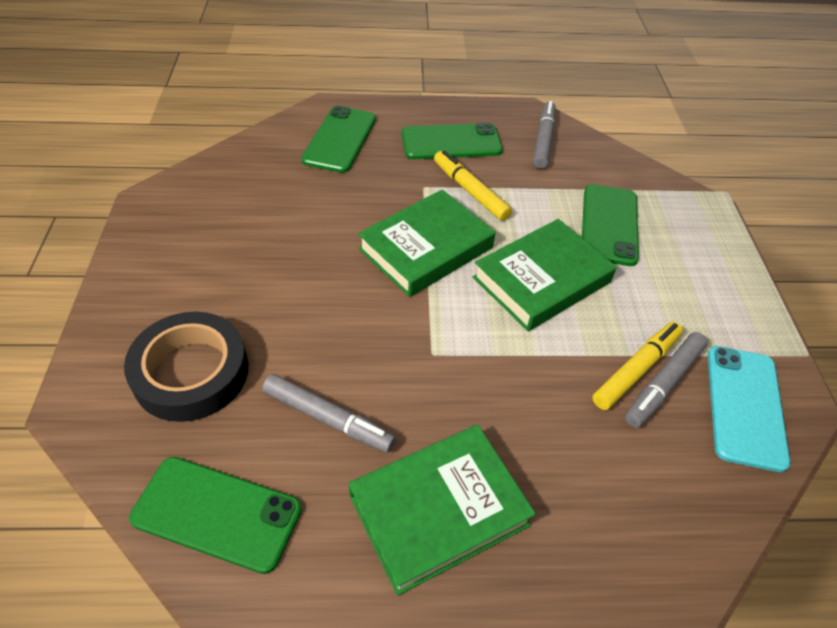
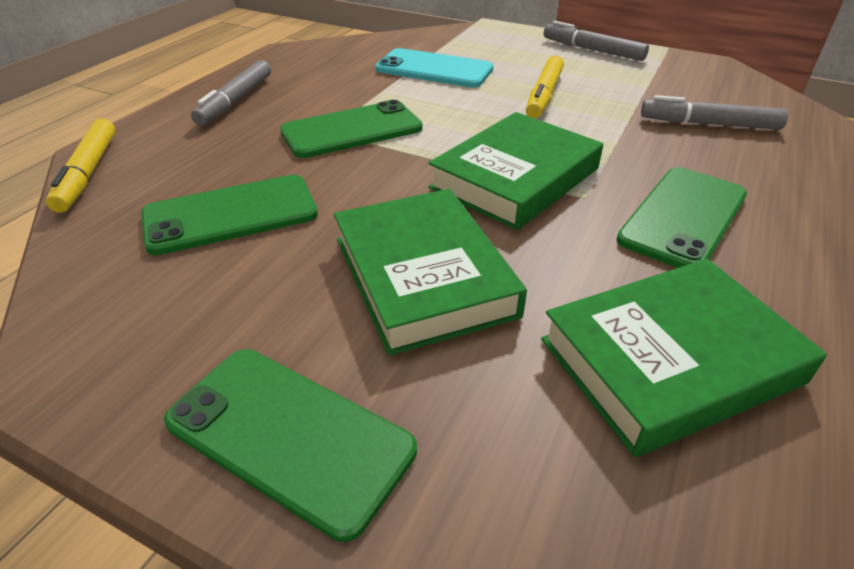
black tape: [124,312,248,422] = 1 -> none = 0

